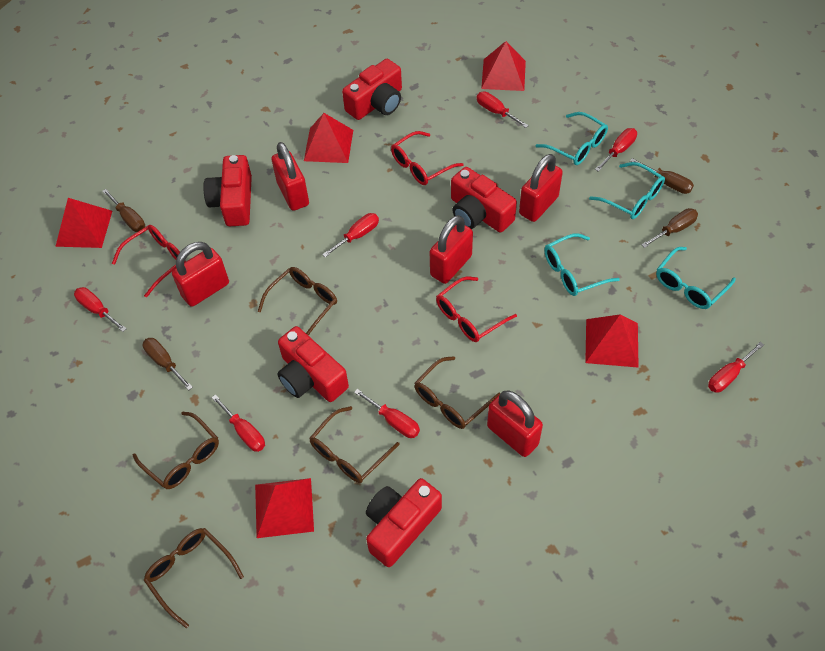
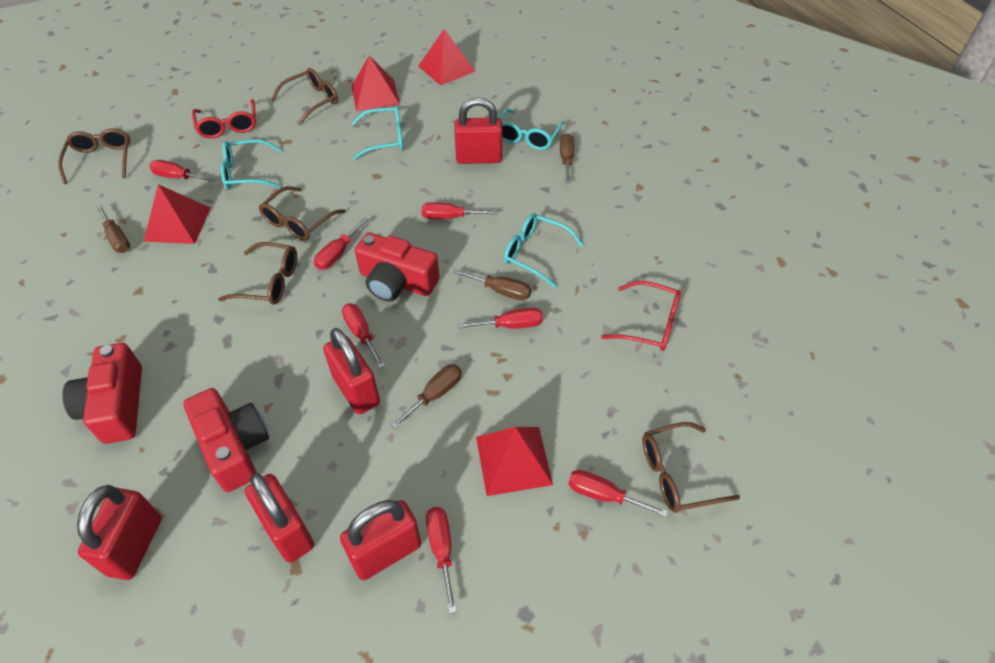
red camera: [203,155,252,226] [277,326,349,402] [342,59,402,120] [366,478,442,567] [451,167,517,232] = 5 -> [62,343,142,444] [183,388,269,492] [355,232,439,302] = 3
red glasses: [112,225,186,298] [391,131,463,185] [436,276,517,342] = 3 -> [192,99,256,138] [601,281,681,351] = 2
red pyramid: [55,198,112,248] [255,478,314,538] [304,113,353,163] [481,41,526,91] [585,315,639,368] = 5 -> [144,184,211,244] [352,55,400,111] [418,29,475,86] [476,427,553,496] = 4

